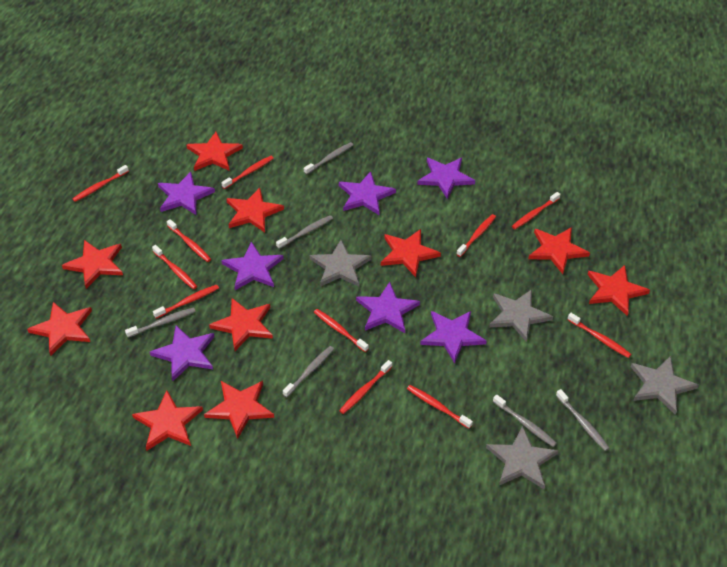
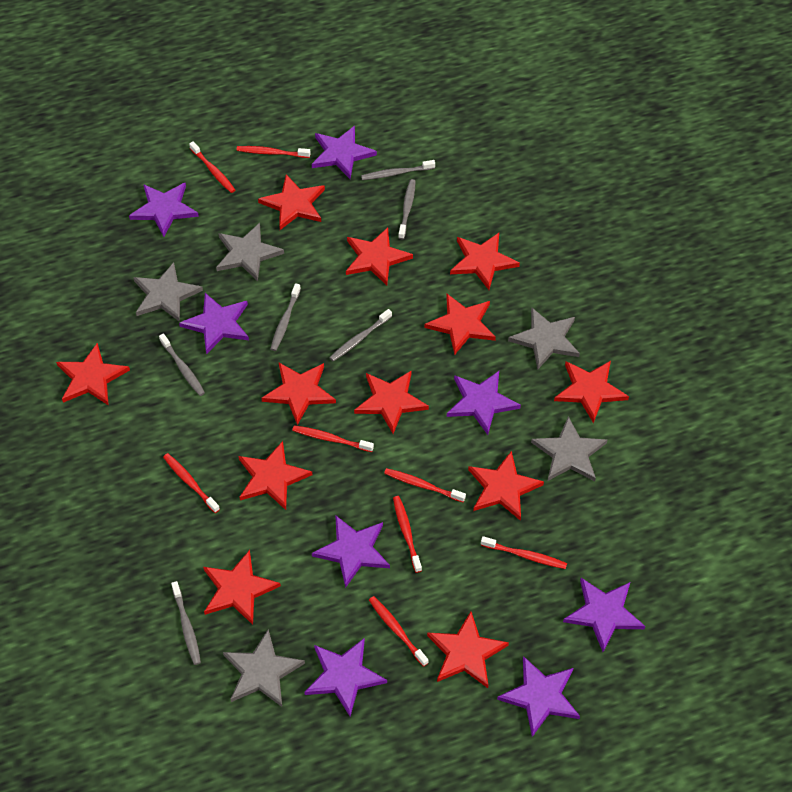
grey star: [310,240,371,287] [486,426,559,489] [489,289,553,342] [631,356,699,415] = 4 -> [133,262,203,322] [216,223,284,281] [223,630,305,707] [508,308,580,369] [531,416,607,481] = 5
purple star: [150,325,215,381] [158,172,215,215] [221,242,284,290] [339,171,396,215] [356,282,420,333] [417,158,475,199] [420,311,487,364] = 7 -> [129,183,199,237] [179,293,249,355] [304,638,387,716] [312,126,377,179] [312,515,390,588] [447,371,521,435] [497,656,580,737] [563,578,645,652] = 8
red star: [27,302,92,356] [62,240,123,289] [132,391,203,451] [186,132,243,171] [204,381,274,439] [209,298,273,351] [226,188,284,232] [381,229,441,277] [528,227,590,274] [588,265,650,316] = 10 -> [56,343,130,406] [203,550,281,625] [238,441,312,510] [258,175,325,230] [261,363,336,425] [346,227,413,285] [354,370,429,434] [424,294,496,355] [427,612,509,688] [450,233,520,290] [468,451,544,521] [554,361,629,423] = 12
red toothbrush: [72,165,129,202] [152,245,197,289] [153,285,219,319] [167,219,211,262] [221,156,274,189] [314,309,369,352] [339,360,392,414] [407,385,473,429] [456,214,496,257] [512,192,560,229] [567,313,631,358] = 11 -> [163,453,220,513] [189,141,235,193] [237,146,311,158] [292,425,374,452] [369,596,429,667] [384,468,466,502] [393,496,422,573] [481,536,567,569] = 8

